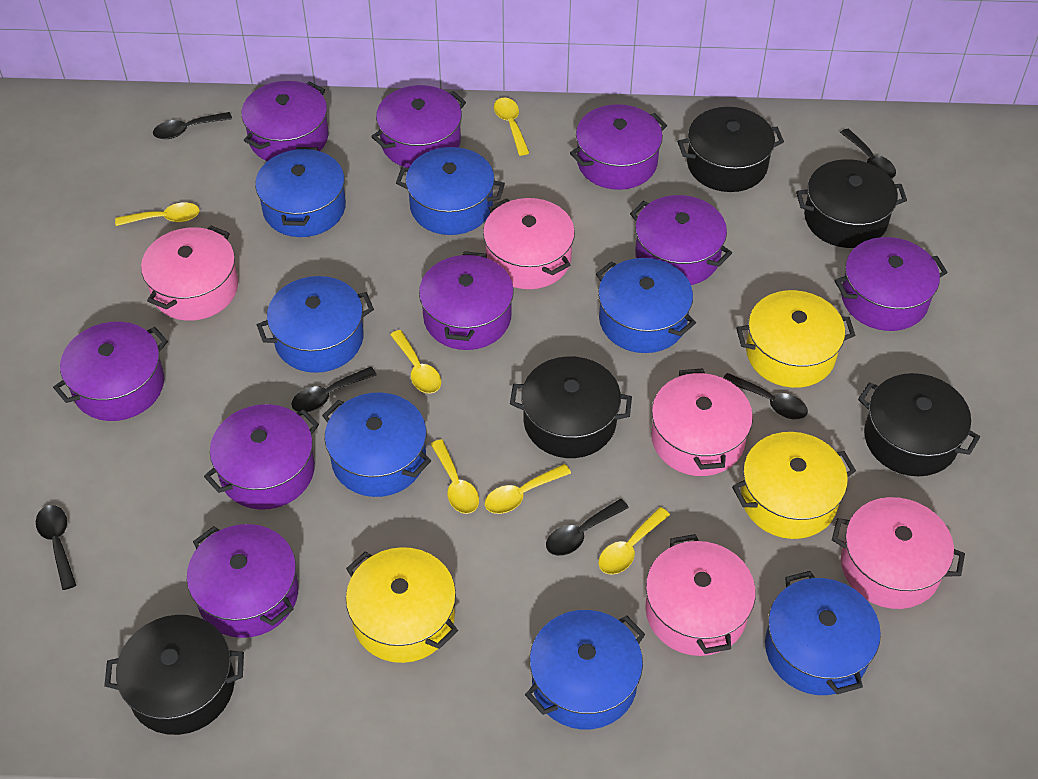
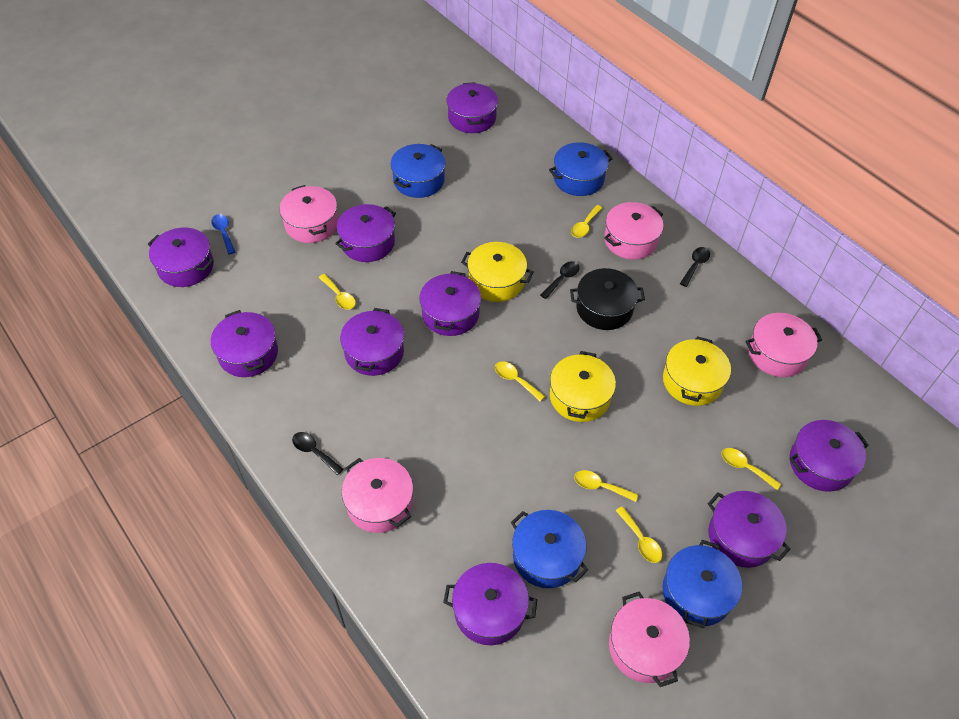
black pot: [104,615,244,735] [510,356,632,458] [678,107,784,192] [796,159,907,248] [858,373,980,476] = 5 -> [570,268,645,330] = 1
black spoon: [36,505,76,590] [153,112,232,139] [291,367,377,412] [546,499,629,556] [723,373,808,420] [840,129,896,179] = 6 -> [292,432,344,475] [540,261,580,299] [680,247,710,287] = 3
blue pot: [255,147,346,237] [257,276,374,373] [322,392,431,497] [396,147,505,235] [525,610,645,729] [596,258,696,353] [765,571,881,695] = 7 -> [391,144,446,198] [511,510,588,588] [549,142,613,196] [663,540,742,628] = 4
blue spoon: none = 0 -> [211,214,235,254] = 1

